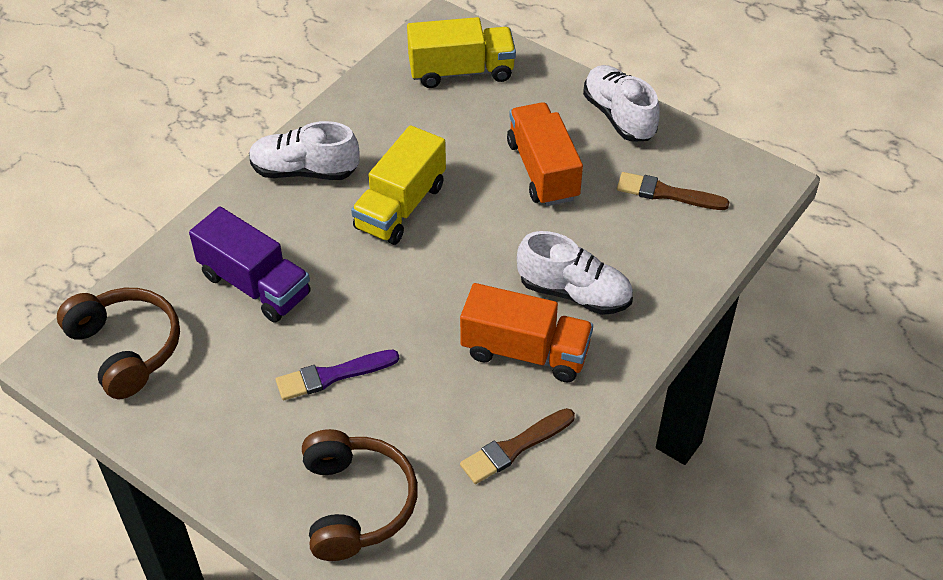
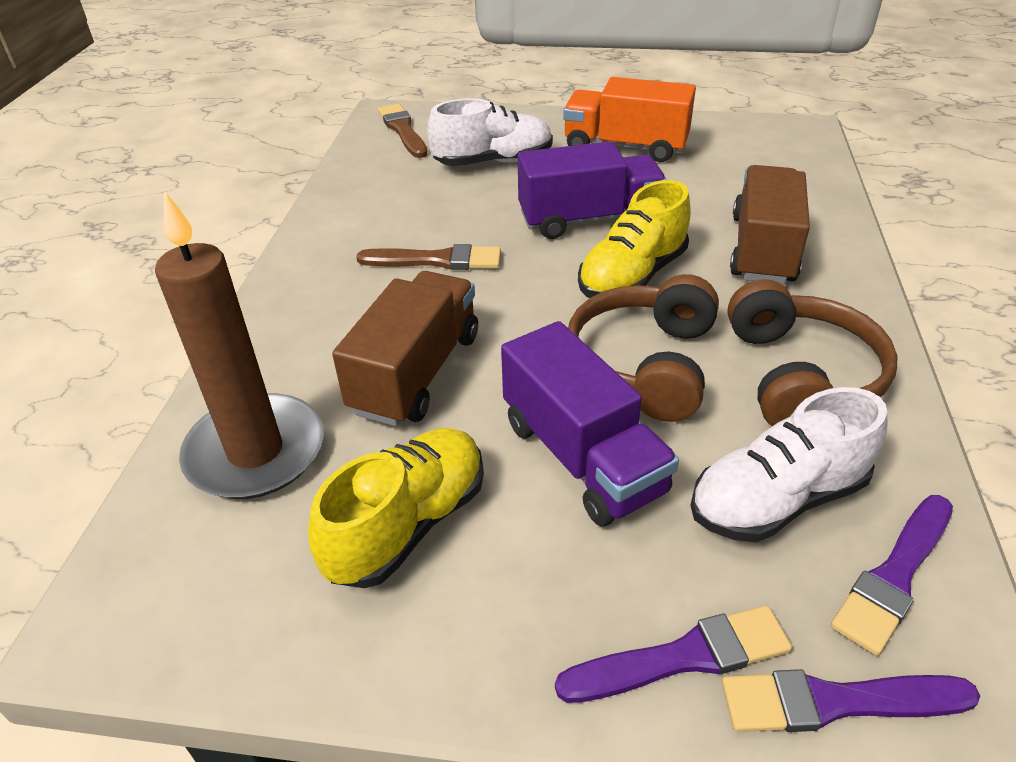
brown candle: none = 0 -> [155,191,324,499] = 1
brown truck: none = 0 -> [332,271,478,426] [730,165,810,284] = 2
orange truck: [460,283,593,382] [507,102,583,206] = 2 -> [563,77,696,162] = 1
purple brush: [276,350,399,400] = 1 -> [555,605,792,703] [722,669,980,732] [831,495,953,656] = 3
purple truck: [189,206,311,323] = 1 -> [501,321,679,527] [518,141,667,239] = 2
white shoe: [249,121,360,180] [517,231,633,315] [583,65,660,142] = 3 -> [427,98,553,166] [690,387,888,542] = 2
yellow shoe: none = 0 -> [308,428,484,588] [578,180,691,298] = 2
yellow truck: [351,125,446,245] [407,17,516,88] = 2 -> none = 0

